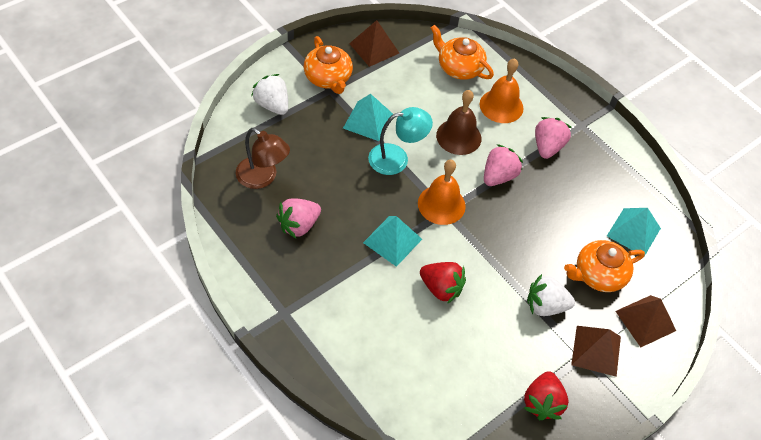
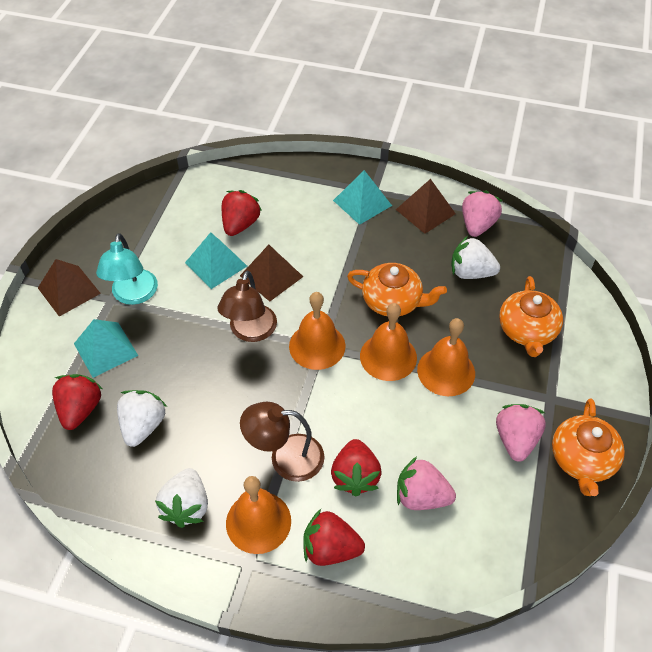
brown bell: [436,90,481,155] = 1 -> none = 0
brown lamp: [236,128,290,189] = 1 -> [218,270,277,342] [240,401,325,482] = 2
orange bell: [418,159,466,225] [480,58,523,123] = 2 -> [226,476,291,554] [289,292,345,370] [360,303,417,381] [417,318,475,396] = 4
red strawberry: [420,262,466,304] [524,371,569,420] = 2 -> [52,374,103,430] [222,190,262,236] [303,509,365,566] [331,439,382,497] = 4
white strawberry: [251,74,288,115] [527,274,575,316] = 2 -> [117,390,167,447] [155,468,208,528] [451,236,500,279] = 3

